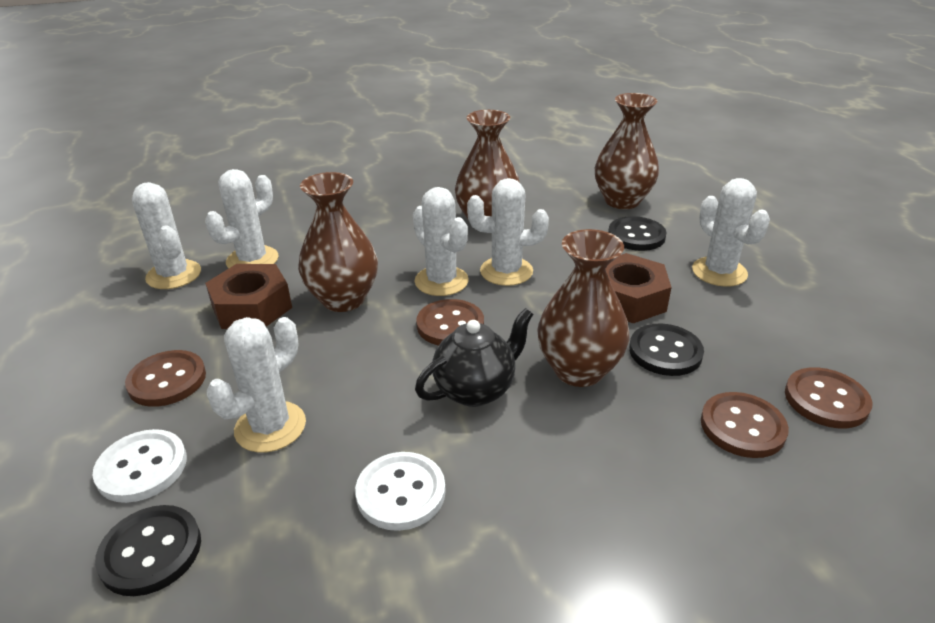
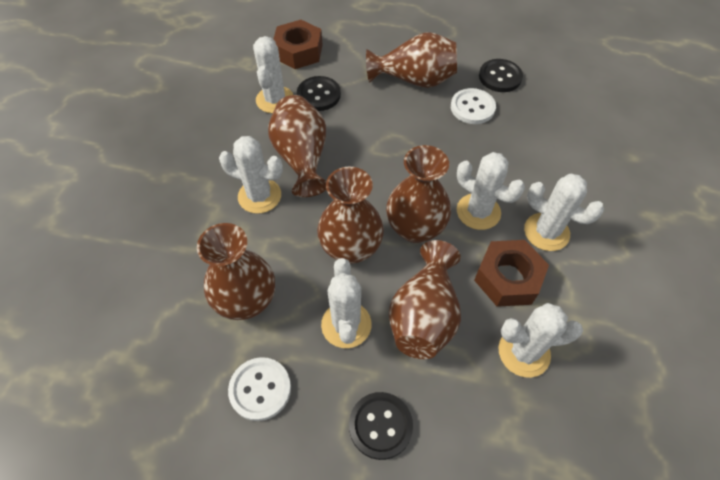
black teapot: [415,308,533,407] = 1 -> none = 0
brown button: [125,350,206,407] [416,299,484,346] [701,392,789,458] [785,367,872,428] = 4 -> none = 0
brown vase: [298,172,378,312] [455,110,520,221] [537,229,629,387] [595,93,659,209] = 4 -> [197,223,275,320] [268,95,326,197] [317,167,384,264] [366,32,457,88] [386,145,451,243] [389,240,461,359] = 6

